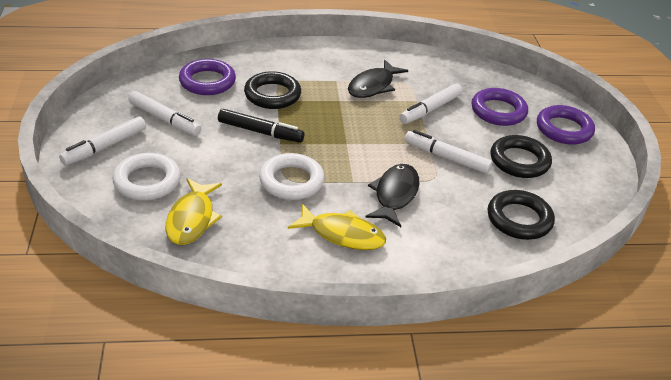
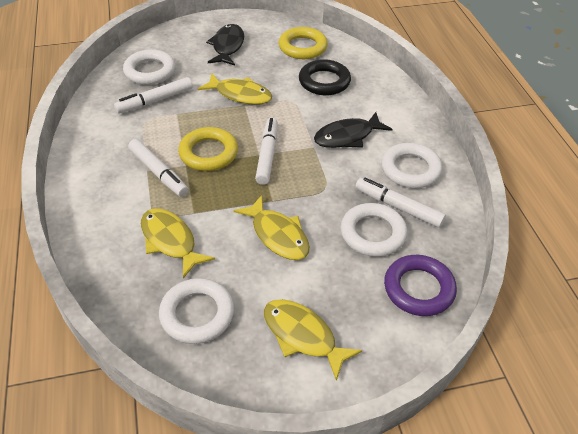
black marker: [218,109,305,143] = 1 -> none = 0
black ring: [244,71,301,109] [488,190,555,240] [490,135,552,178] = 3 -> [299,59,351,95] = 1
purple ring: [179,59,236,95] [472,88,528,126] [537,105,595,145] = 3 -> [384,255,457,316] = 1
white ring: [113,153,181,200] [259,153,325,200] = 2 -> [123,49,175,85] [159,278,234,344] [340,203,407,257] [381,143,442,188] = 4
yellow fish: [166,178,222,245] [288,204,386,250] = 2 -> [141,208,215,278] [198,74,272,105] [234,195,310,260] [264,299,362,381] = 4
yellow ring: none = 0 -> [178,127,238,171] [279,27,328,59] = 2

